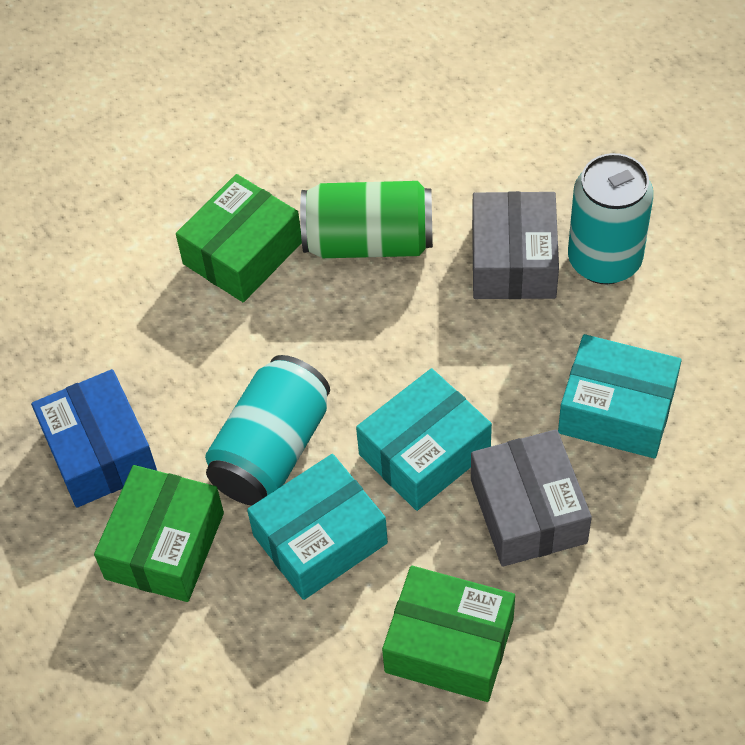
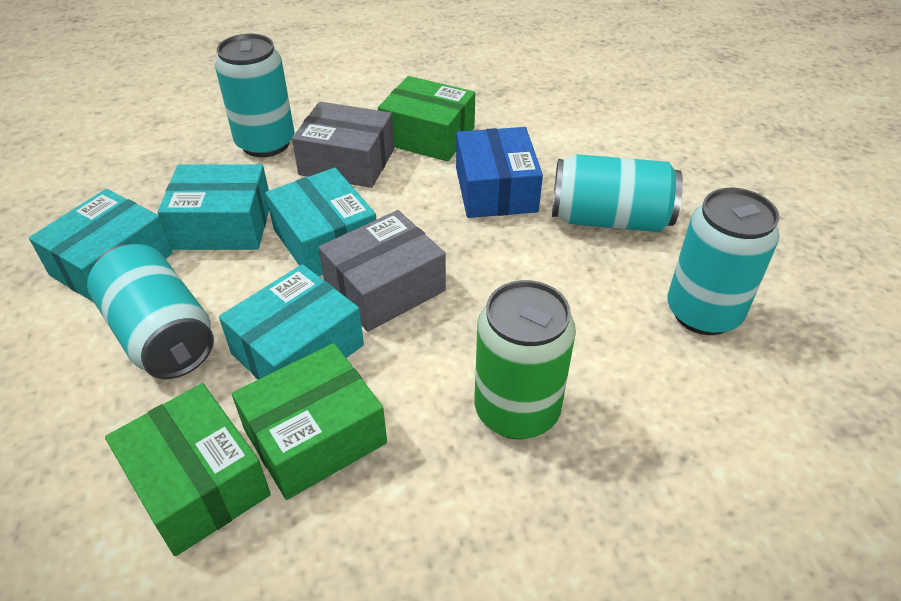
turquoise box: [247,454,388,600] [356,368,492,511] [558,334,682,459] = 3 -> [29,189,173,302] [158,164,269,250] [219,264,364,380] [265,168,376,276] = 4
turquoise can: [205,355,330,506] [568,153,653,284] = 2 -> [87,244,214,379] [215,34,295,157] [552,154,683,232] [667,188,780,335] = 4

